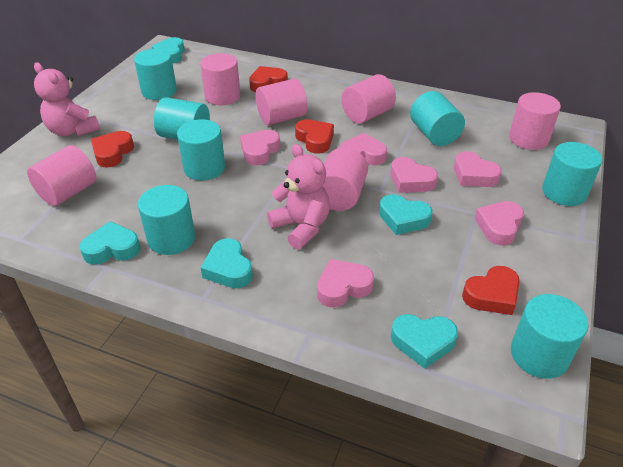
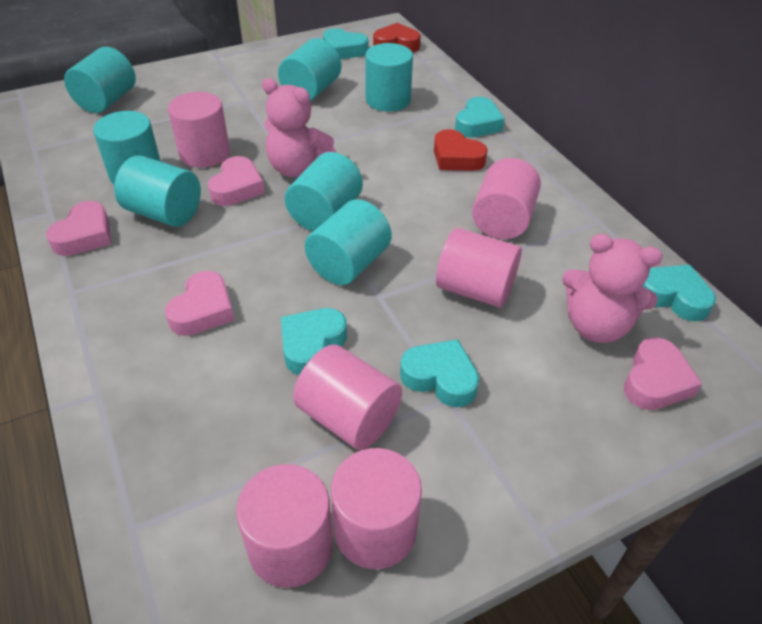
pink heart: [240,130,280,165] [317,259,374,308] [340,133,387,165] [390,157,438,193] [454,151,502,187] [474,201,524,246] = 6 -> [46,201,111,256] [165,271,234,336] [208,156,265,206] [624,337,702,410] = 4
red heart: [91,131,134,168] [249,66,288,92] [295,119,334,154] [462,266,520,315] = 4 -> [373,23,421,52] [434,129,488,171] = 2

